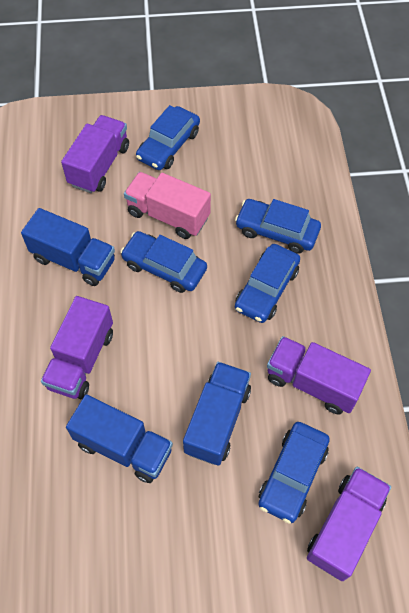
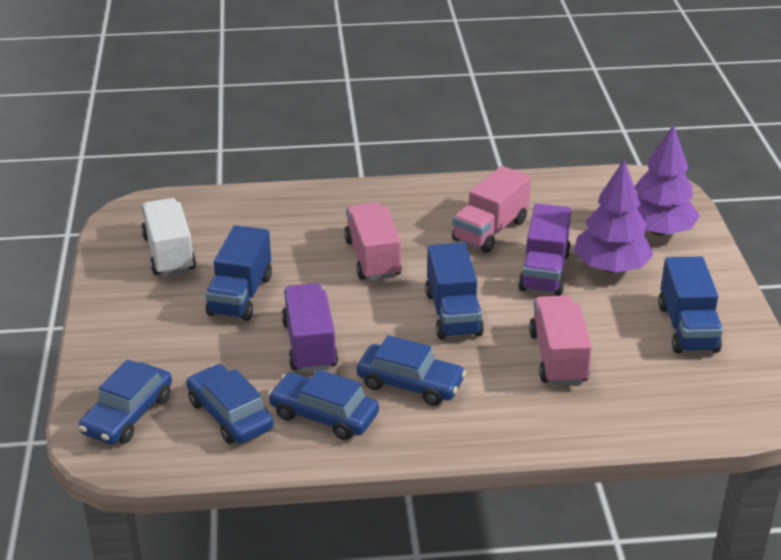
blue car: [120,231,207,293] [136,105,200,170] [235,199,321,254] [235,244,300,323] [258,422,330,524] = 5 -> [79,359,172,445] [186,364,274,444] [268,369,379,440] [357,335,466,406] = 4
pink truck: [124,172,211,239] = 1 -> [344,202,402,281] [452,166,531,253] [529,296,592,386] = 3
purple tree: none = 0 -> [574,159,654,273] [635,125,700,236] = 2
purple truck: [41,296,113,399] [61,115,129,193] [267,336,371,415] [307,467,391,581] = 4 -> [282,283,338,372] [518,203,571,296] = 2
white truck: none = 0 -> [141,198,196,276] = 1

